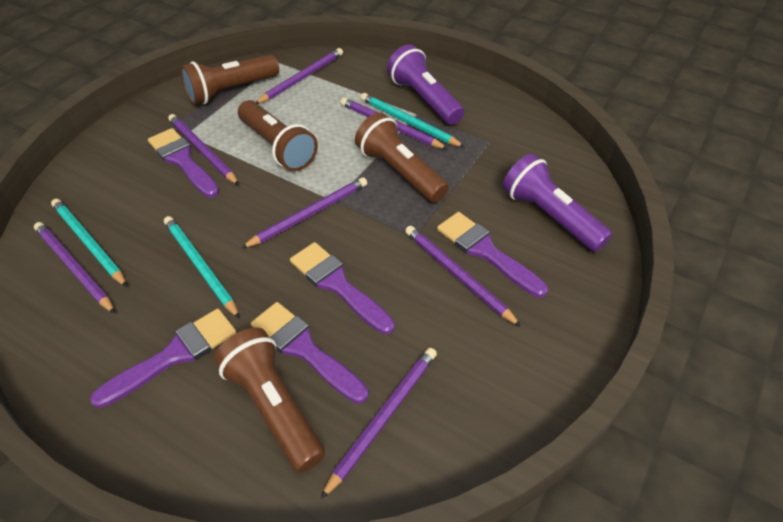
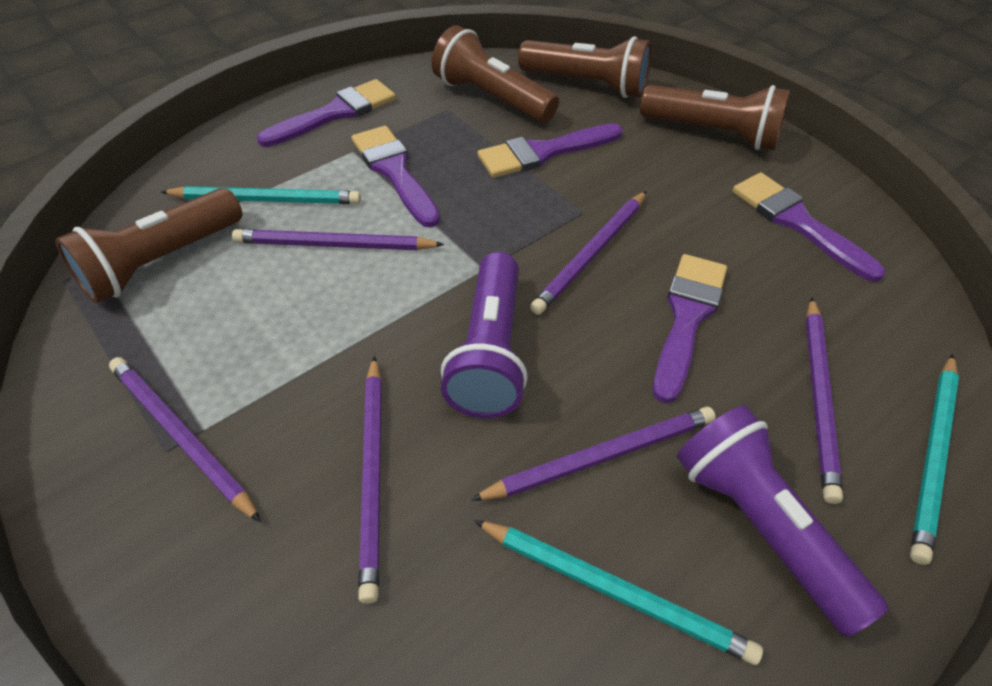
purple pencil: [34,222,115,314] [168,114,239,185] [241,177,367,249] [256,48,343,104] [321,348,437,499] [340,97,448,149] [405,226,522,327] = 7 -> [109,357,261,522] [232,229,445,250] [358,356,382,604] [471,407,716,501] [530,191,647,315] [806,297,843,504] = 6

